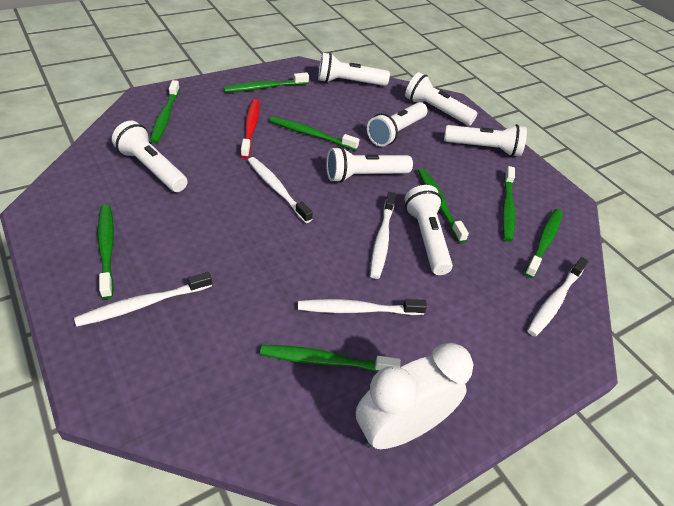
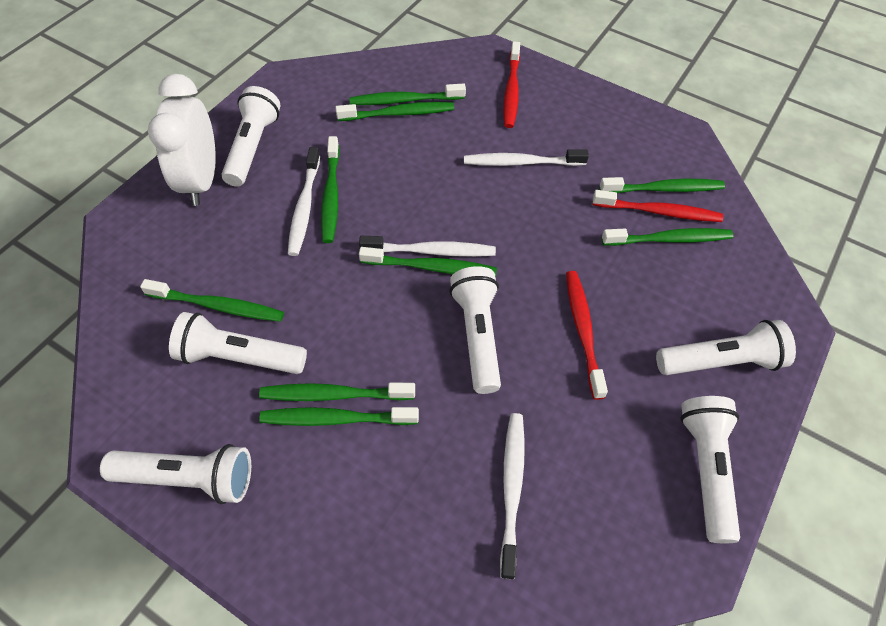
green toothbrush: [98,205,114,299] [150,80,180,143] [223,72,309,92] [260,345,401,372] [269,116,360,150] [418,168,469,243] [502,166,515,242] [525,209,563,278] = 8 -> [140,279,284,322] [259,383,415,401] [259,407,419,426] [321,136,340,243] [335,102,454,121] [349,84,466,105] [359,247,497,277] [599,177,725,193] [602,228,733,246] = 9
red toothbrush: [241,99,260,158] = 1 -> [503,41,520,128] [566,271,608,400] [592,190,723,222] = 3
white flashlight: [112,121,188,192] [318,53,390,86] [326,147,413,183] [367,102,427,147] [405,72,477,126] [405,185,453,275] [444,124,527,157] = 7 -> [100,444,251,504] [169,312,307,374] [222,86,280,187] [449,266,501,394] [656,320,796,375] [680,396,740,543] = 6
white toothbrush: [74,272,212,327] [248,157,313,223] [298,299,427,315] [370,192,396,279] [527,257,589,337] = 5 -> [288,147,320,256] [359,236,496,257] [464,150,589,166] [500,413,524,579] = 4

